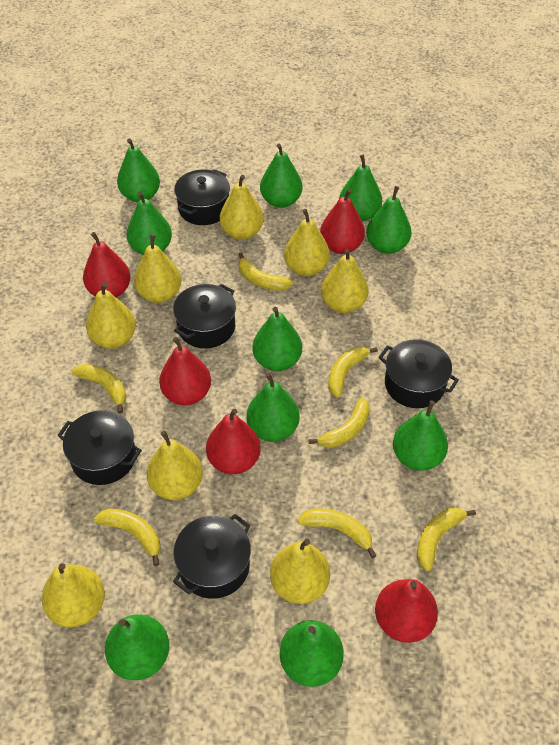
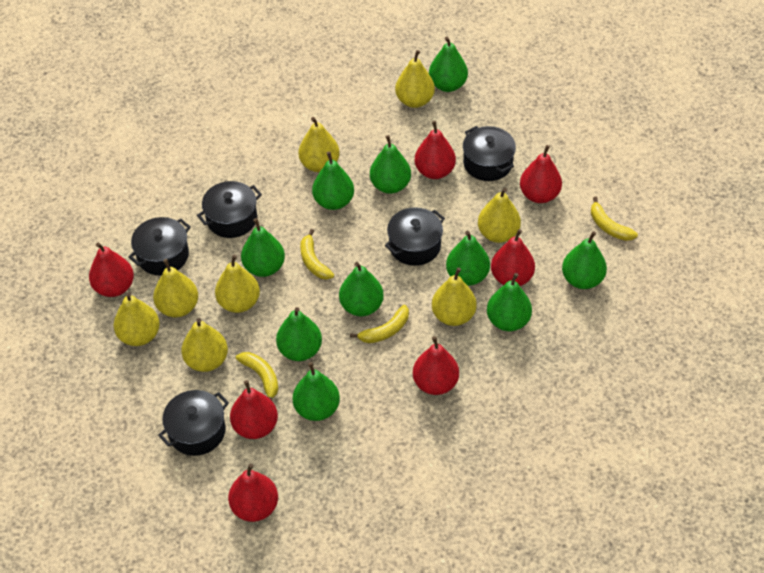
red pear: [83,232,131,298] [159,337,211,406] [206,409,261,474] [320,189,365,254] [375,579,438,643] = 5 -> [89,243,134,297] [228,463,278,522] [230,380,278,439] [413,336,459,395] [414,121,456,179] [491,229,535,286] [520,145,562,203] = 7
yellow banana: [72,364,126,414] [94,509,161,566] [238,252,293,291] [297,508,376,558] [309,397,370,448] [328,347,378,398] [417,508,476,571] = 7 -> [236,352,278,401] [300,229,334,280] [350,305,409,343] [591,197,638,241] = 4

